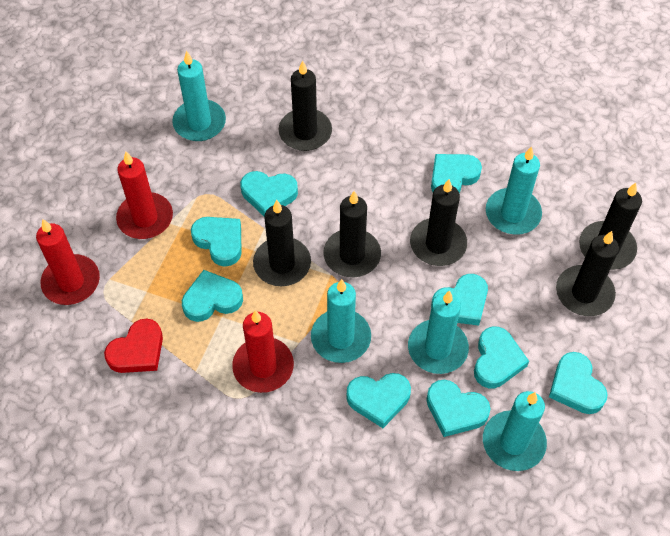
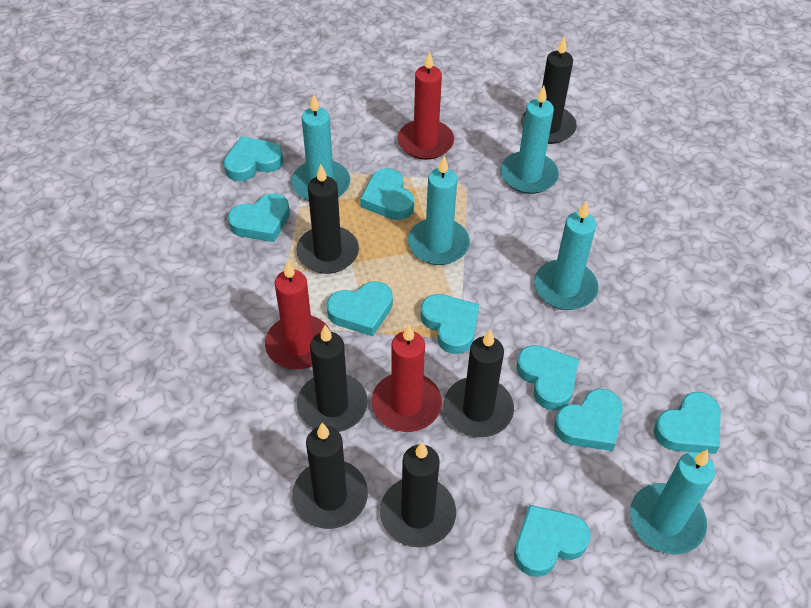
red heart: [104,318,163,373] = 1 -> none = 0

